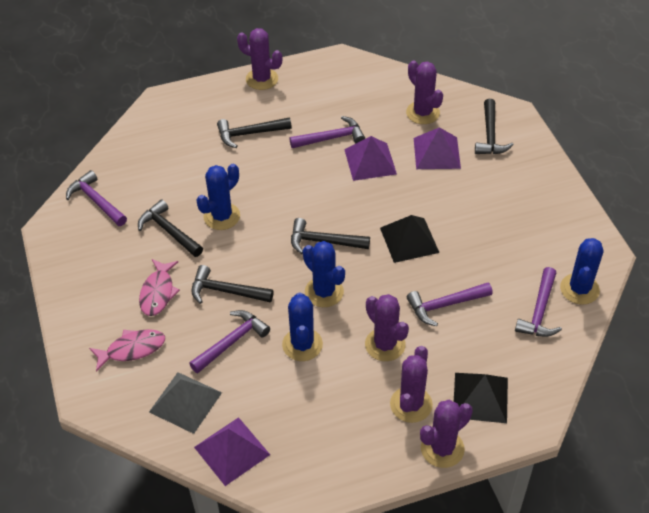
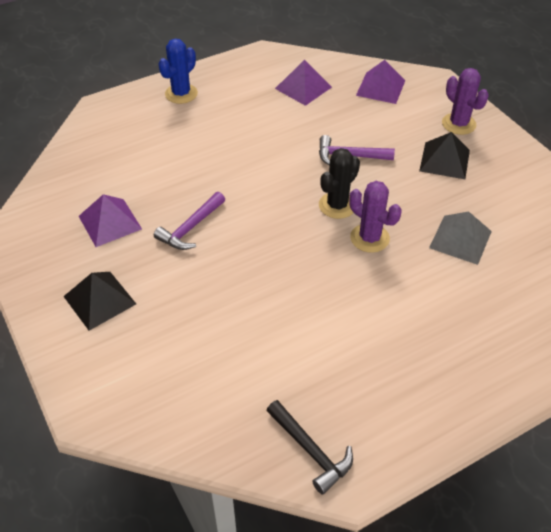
black cactus: none = 0 -> [319,148,360,219] = 1
black hammer: [138,199,203,257] [191,265,274,304] [217,117,292,148] [291,218,370,254] [475,99,514,154] = 5 -> [266,400,353,495] = 1
blue cactus: [196,164,240,230] [282,292,323,361] [303,241,345,307] [560,238,603,305] = 4 -> [158,39,198,104] = 1
pink fish: [89,329,165,372] [139,259,180,316] = 2 -> none = 0
purple cactus: [237,28,282,90] [365,294,409,361] [390,346,433,423] [406,60,443,124] [420,400,473,468] = 5 -> [349,181,401,253] [442,68,489,135] = 2
purple hammer: [66,170,127,226] [189,310,270,373] [289,116,365,148] [407,283,493,326] [515,267,562,337] = 5 -> [154,192,225,250] [319,135,395,165] = 2

